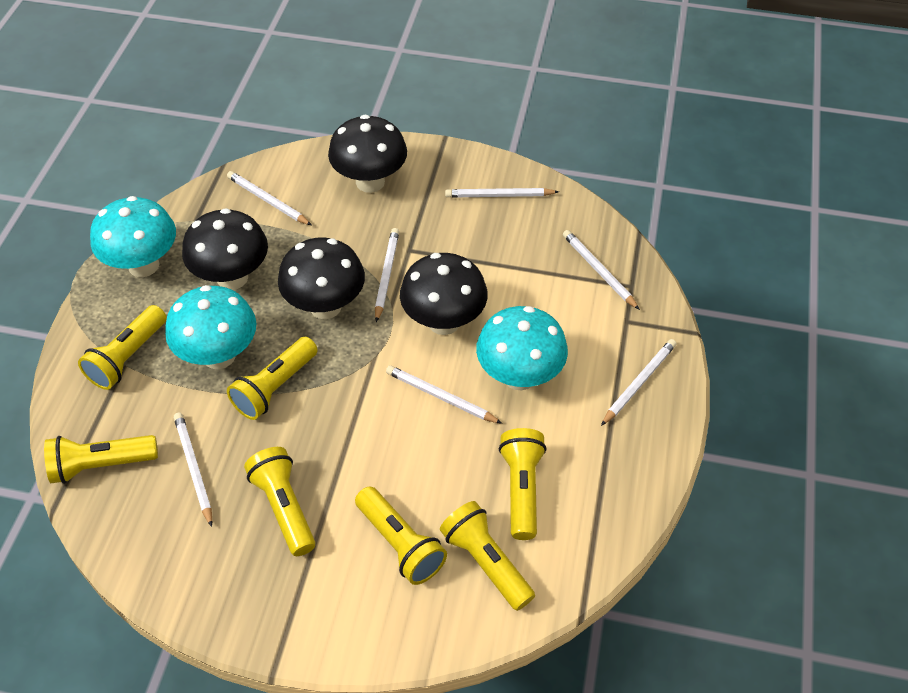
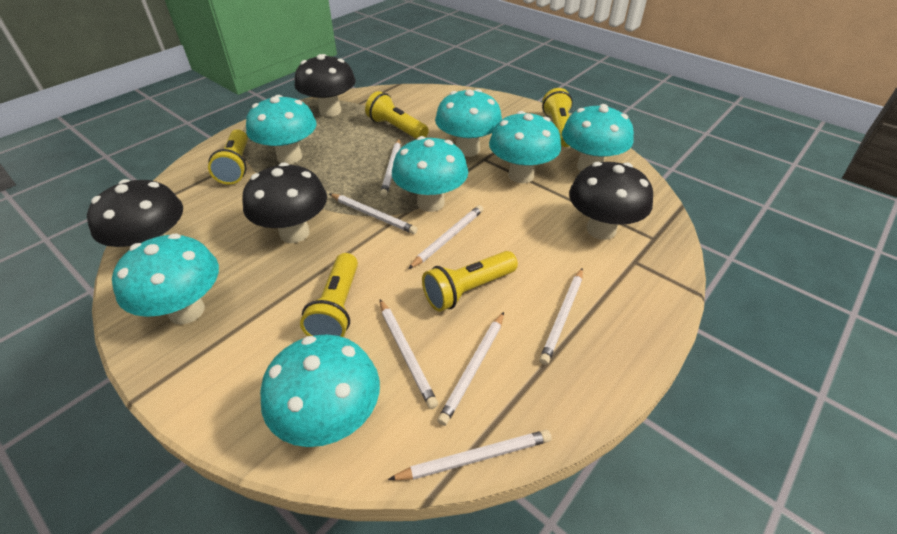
turquoise mushroom: [90,196,176,277] [165,285,256,369] [476,306,568,391] = 3 -> [112,234,219,325] [246,95,317,164] [260,334,380,447] [392,136,468,212] [435,89,502,157] [489,111,561,183] [562,104,634,171] = 7
yellow flashlight: [44,435,158,484] [78,305,167,390] [227,337,318,420] [244,447,315,556] [355,486,447,585] [440,501,535,611] [499,428,547,540] = 7 -> [208,129,248,184] [300,253,358,337] [365,91,429,139] [422,251,518,312] [542,88,573,147] = 5

